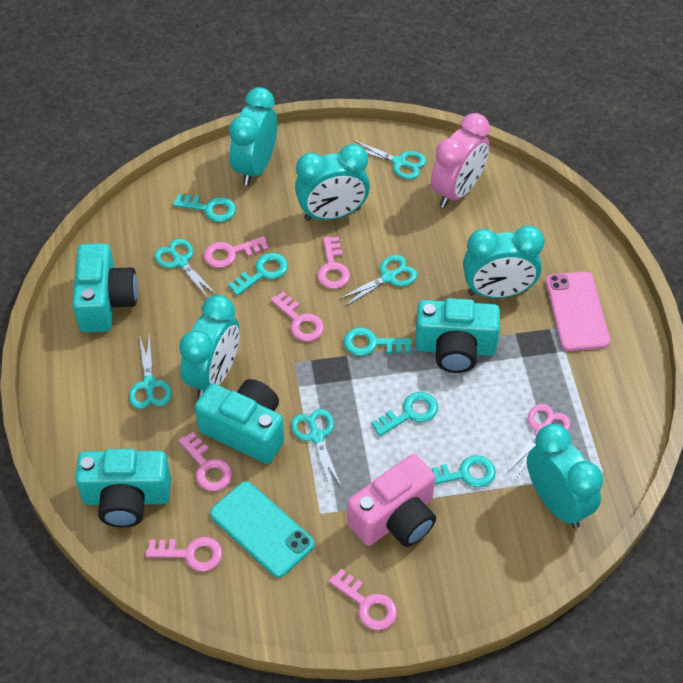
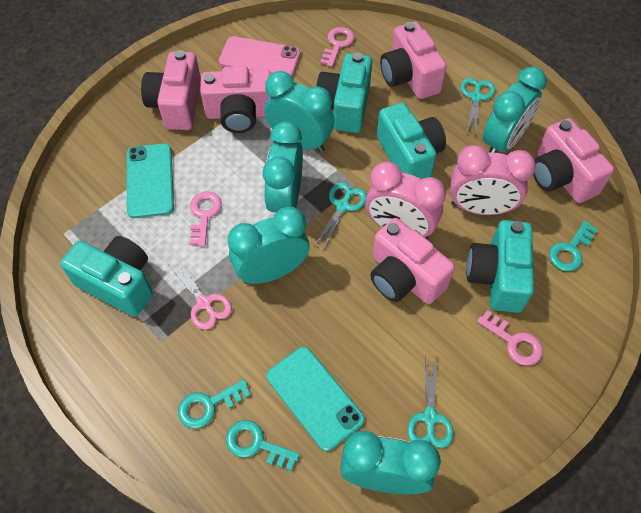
pink camera: [347,454,436,547] = 1 -> [141,50,201,130] [200,66,272,133] [370,218,455,304] [380,22,447,99] [533,118,614,203] = 5
pink clock: [431,113,490,208] = 1 -> [365,161,446,239] [450,145,536,215] = 2
pink key: [146,537,223,571] [178,432,232,491] [204,236,268,268] [271,291,324,342] [317,236,350,289] [329,569,397,630] = 6 -> [190,191,222,247] [320,27,354,67] [477,310,543,366] = 3
turquoise key: [173,194,236,222] [228,253,288,296] [343,328,412,356] [371,392,438,436] [432,455,496,488] = 5 -> [178,379,251,429] [226,420,300,471] [549,221,598,271] = 3
turquoise phone: [210,481,315,578] = 1 -> [127,143,174,218] [267,347,365,451] = 2
turquoise scissors: [129,333,172,409] [154,239,217,298] [291,409,342,489] [338,255,417,307] [352,140,427,179] = 5 -> [314,182,367,251] [408,355,453,448] [461,78,495,136] = 3

